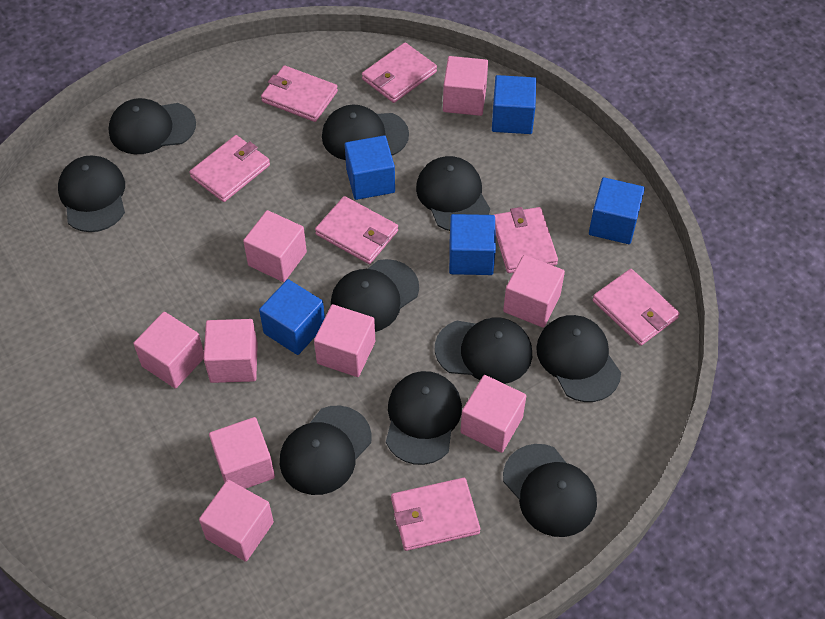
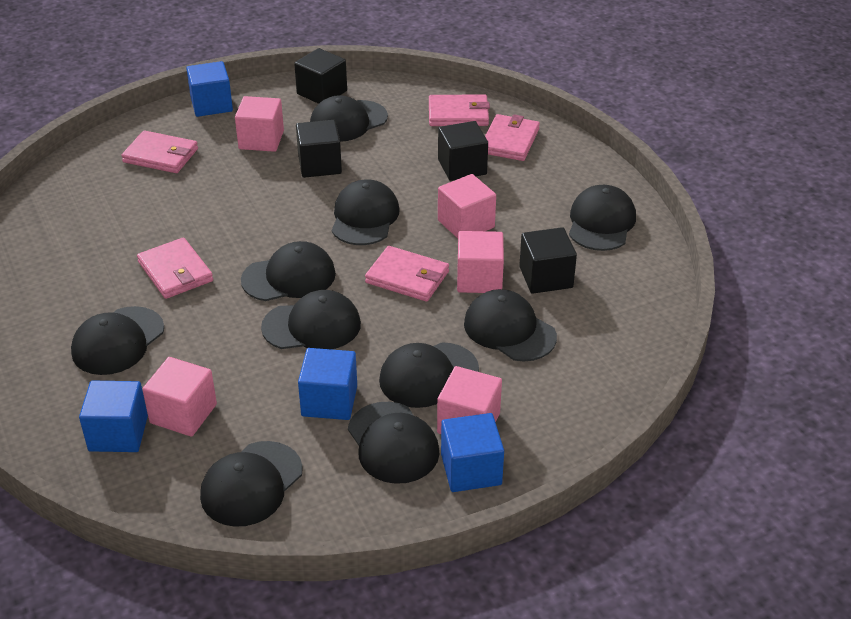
black cube: none = 0 -> [294,48,347,104] [296,120,342,178] [438,121,488,181] [519,227,577,294] = 4
blue cube: [259,279,325,355] [345,135,395,200] [449,214,496,275] [492,75,536,134] [589,177,645,244] = 5 -> [79,381,148,452] [186,61,233,117] [298,348,357,420] [441,413,504,492] = 4
pink cube: [133,312,204,389] [199,480,274,562] [204,319,258,383] [209,417,275,489] [243,210,307,282] [314,304,375,377] [443,56,488,116] [460,375,526,453] [503,255,565,328] = 9 -> [142,357,217,437] [235,96,284,152] [437,366,502,434] [438,174,496,238] [457,231,504,293] = 5
pink wallet: [189,135,270,202] [261,65,338,122] [315,196,398,264] [362,42,437,103] [391,478,480,551] [494,207,558,273] [592,269,680,346] = 7 -> [121,130,198,173] [137,237,213,299] [365,246,449,302] [429,94,490,126] [485,114,540,161] = 5

